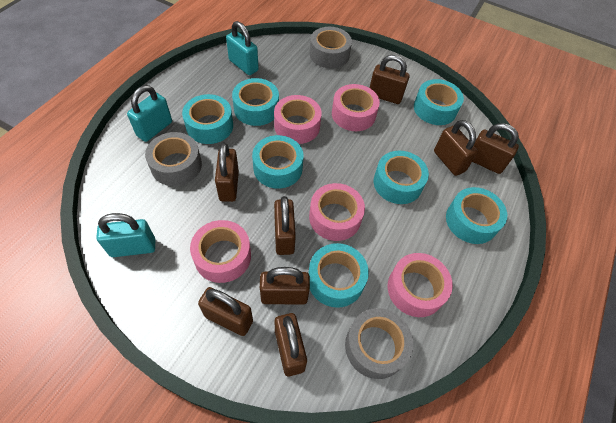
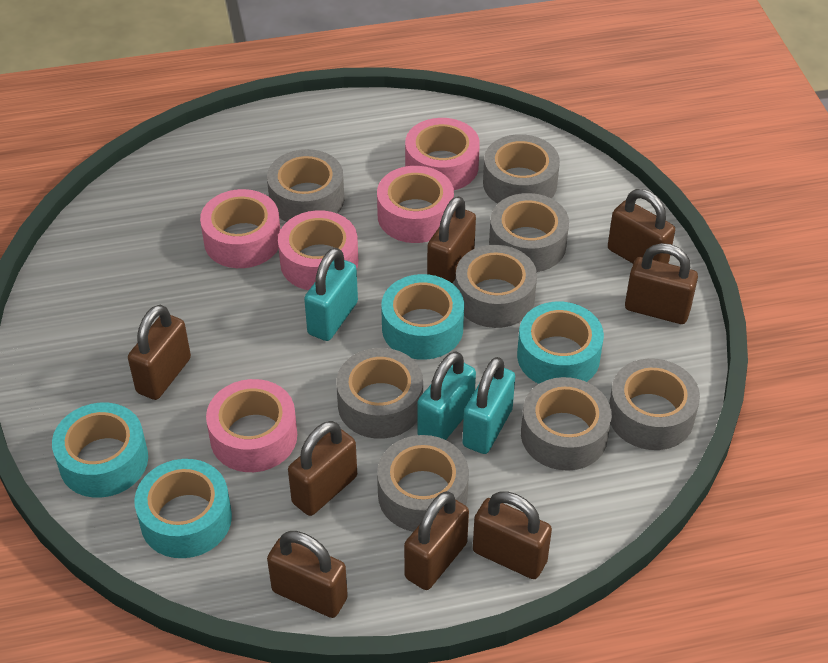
grey tape: [145,132,202,186] [310,27,352,69] [345,308,413,379] = 3 -> [267,149,344,222] [336,348,423,439] [377,435,469,532] [455,245,537,328] [483,134,560,204] [489,193,569,272] [521,377,612,471] [609,358,700,450] = 8
turquoise tape: [182,94,233,144] [232,78,279,126] [252,135,304,189] [308,243,369,308] [374,151,429,204] [414,79,464,125] [446,187,507,244] = 7 -> [52,403,148,498] [135,459,232,558] [381,274,464,360] [517,302,604,384] = 4

